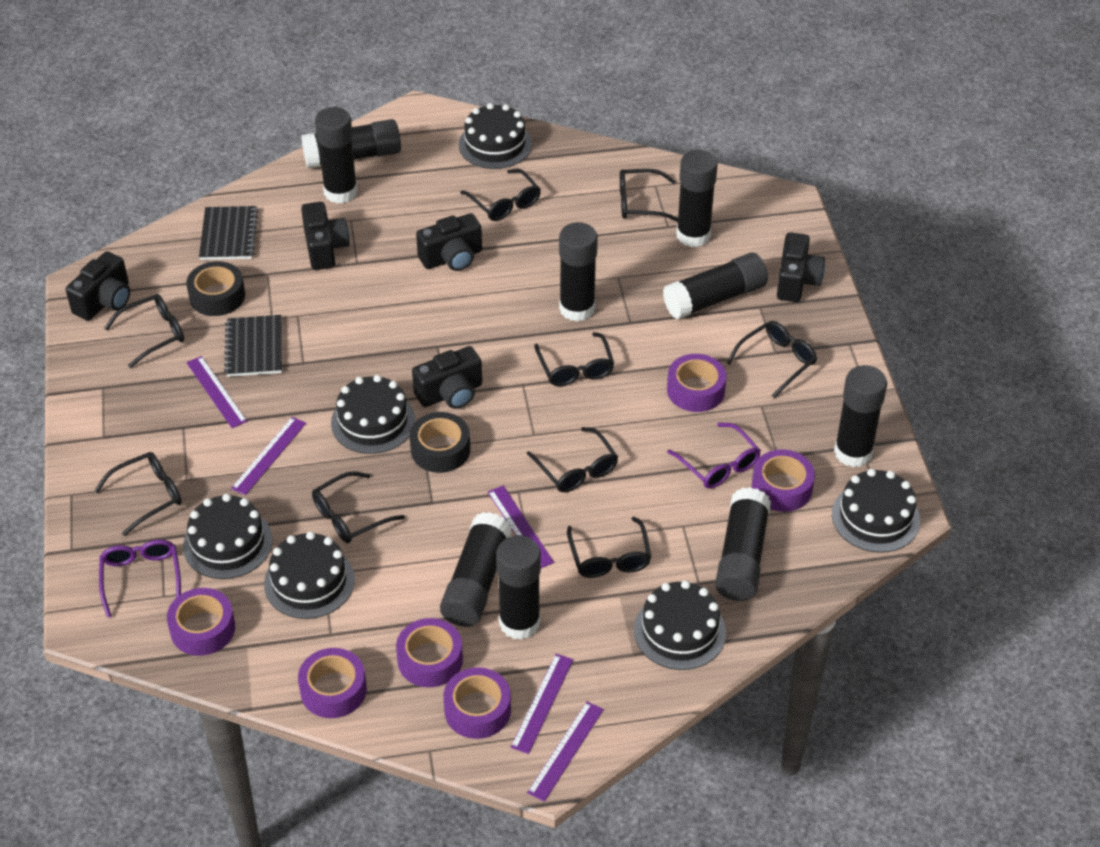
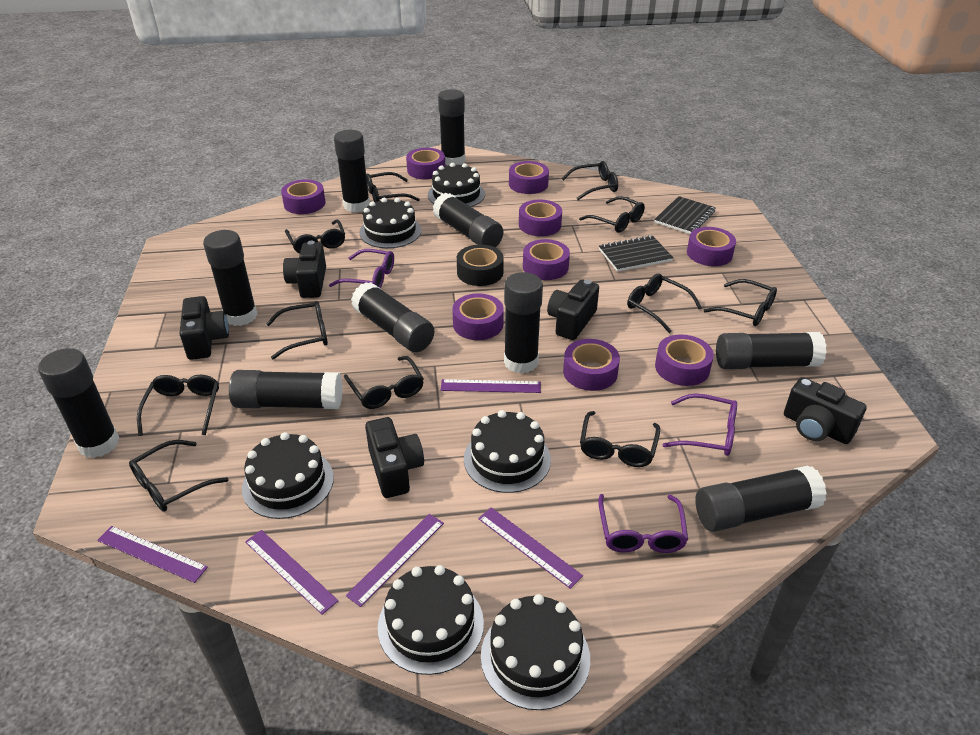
black glasses: [94,452,182,536] [104,294,184,368] [312,471,405,543] [460,169,541,221] [527,427,618,492] [534,332,614,386] [567,517,651,578] [620,169,678,222] [727,321,817,398] = 9 -> [129,440,228,512] [137,375,219,436] [266,301,328,360] [285,219,345,253] [344,356,424,409] [366,172,420,202] [562,161,618,200] [579,196,645,233] [580,411,660,467] [627,274,702,333] [704,279,777,326] = 11
black glue stick: [301,119,401,168] [315,107,358,203] [440,512,512,627] [496,535,541,640] [559,222,598,322] [663,253,768,319] [676,150,718,247] [715,487,771,601] [834,365,887,467] = 9 -> [38,348,119,458] [203,230,258,326] [229,370,342,409] [334,130,370,213] [351,282,434,352] [433,193,503,247] [438,89,465,166] [504,272,543,374] [695,466,827,532] [716,332,827,369] = 10
black tape: [186,261,245,316] [410,412,470,473] = 2 -> [457,245,504,286] = 1
purple glasses: [99,539,181,618] [667,423,761,489] = 2 -> [329,249,394,288] [598,494,688,553] [662,393,737,456] = 3
purple tape: [167,588,235,656] [298,648,367,718] [396,618,463,687] [443,667,511,739] [667,354,727,412] [752,449,815,512] = 6 -> [281,179,325,214] [406,148,445,179] [452,293,504,340] [509,161,549,194] [519,200,562,236] [523,239,570,280] [563,339,620,391] [655,334,714,386] [687,227,736,266] = 9

